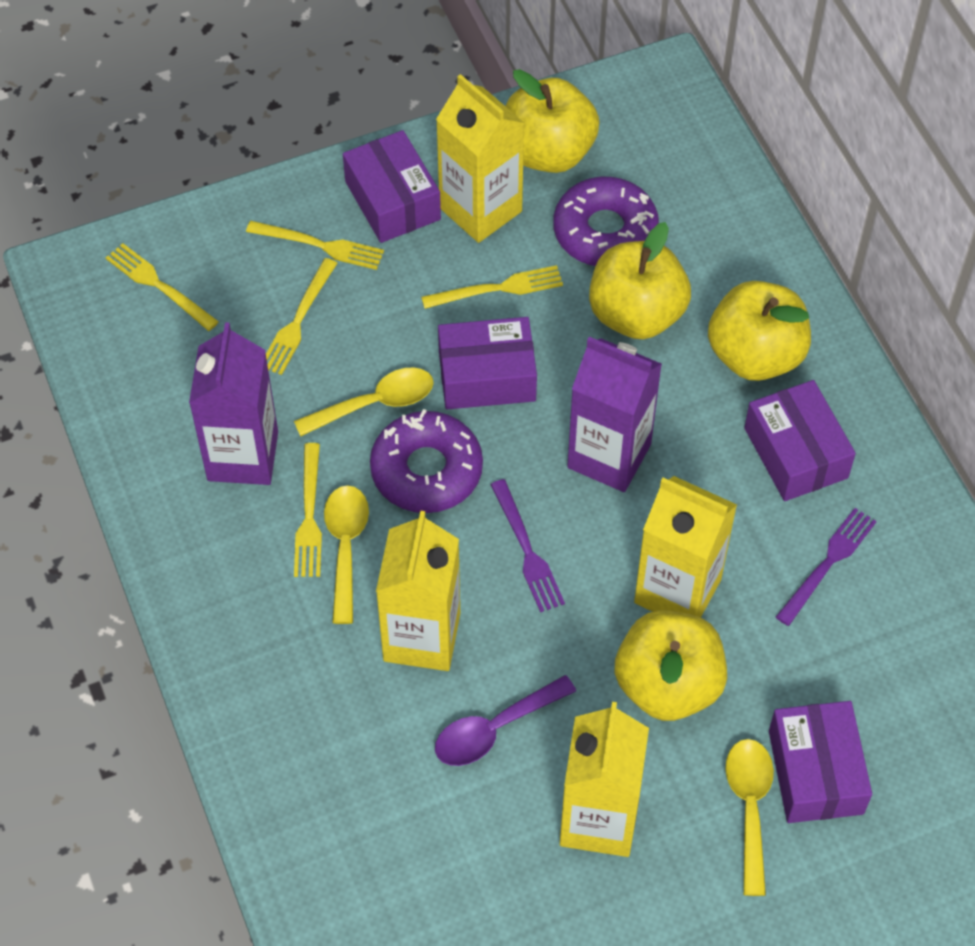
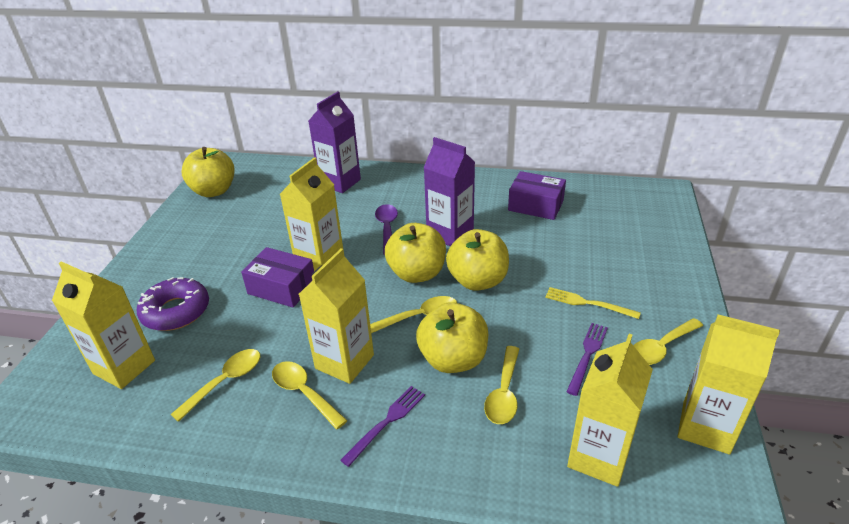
purple box: [343,130,441,243] [438,317,537,409] [744,380,856,501] [769,701,872,823] = 4 -> [241,247,314,308] [508,171,566,220] = 2
purple donut: [370,409,483,513] [553,177,659,266] = 2 -> [136,277,209,331] = 1
yellow carton: [376,511,460,671] [436,74,525,243] [560,702,649,857] [634,476,737,617] = 4 -> [52,261,155,389] [280,157,343,271] [299,248,374,384] [567,334,653,487] [678,315,780,454] = 5
yellow fork: [106,243,219,331] [246,221,384,270] [266,258,337,375] [294,443,322,577] [421,265,563,309] = 5 -> [545,287,641,319] = 1
yellow spoon: [294,368,434,437] [324,485,369,624] [725,739,774,896] = 3 -> [170,349,260,422] [272,361,348,430] [370,296,457,333] [484,346,519,424] [633,318,703,365] = 5

